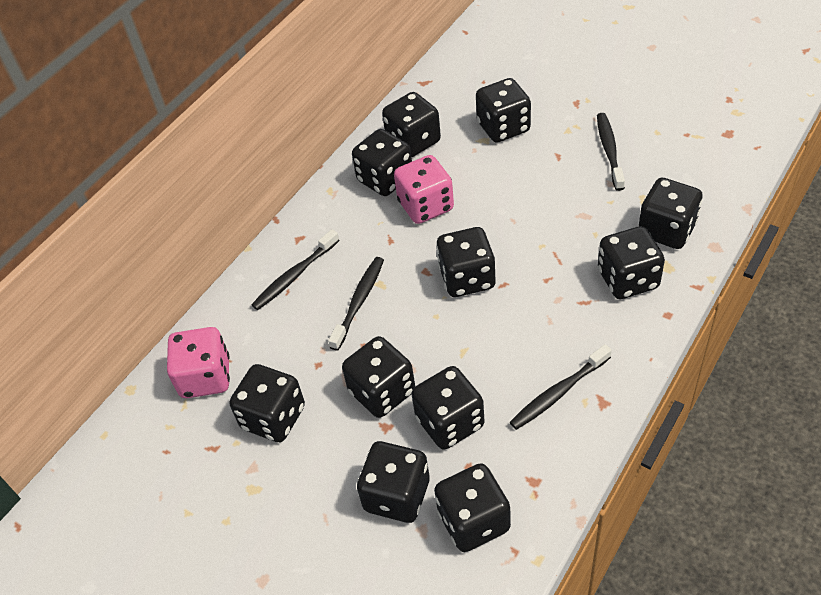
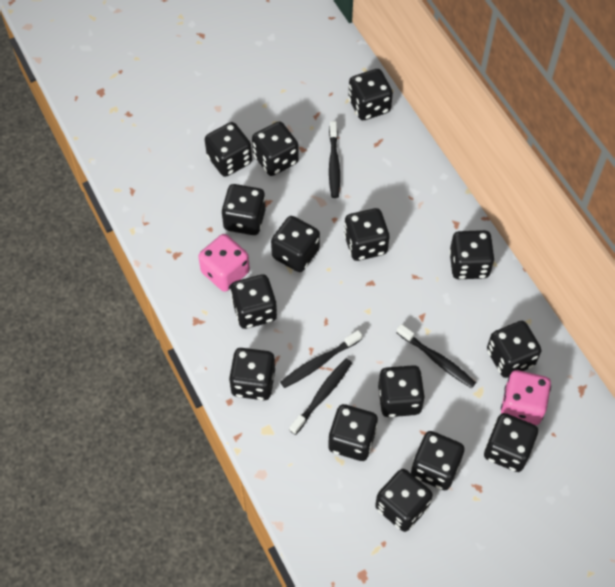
black dice: [230,364,305,442] [342,336,415,418] [352,129,412,196] [357,441,430,523] [382,92,441,157] [412,366,485,450] [434,463,511,552] [436,227,495,297] [476,78,531,143] [598,226,665,299] [639,178,703,249] = 11 -> [205,122,252,177] [221,184,266,235] [229,348,275,400] [230,275,277,329] [252,121,299,176] [271,216,320,272] [328,404,378,461] [344,208,389,261] [348,69,393,120] [375,469,433,532] [378,365,425,417] [411,431,465,490] [449,230,495,279] [484,413,538,472] [487,321,541,378] = 15

